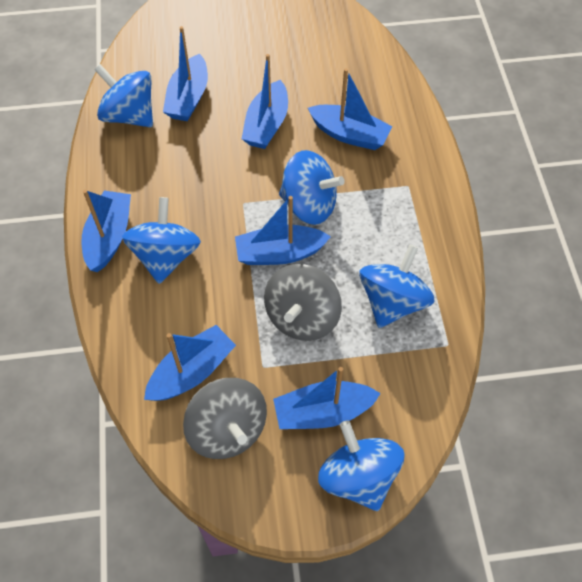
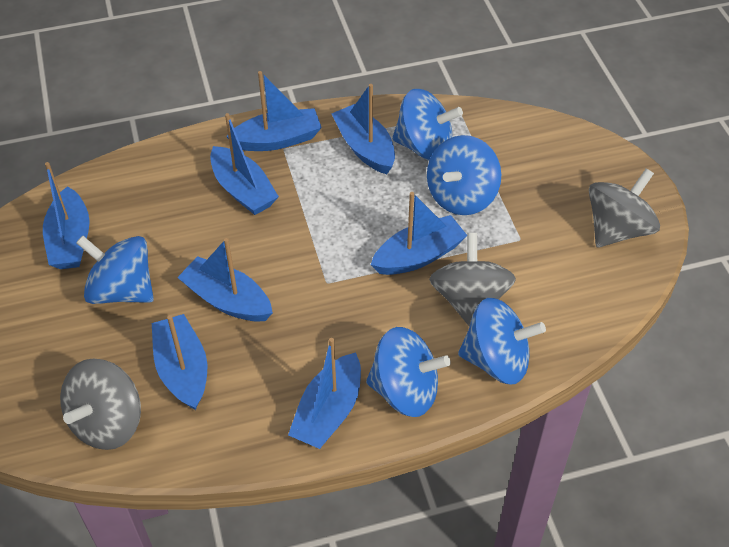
blue boat: [82,189,131,272] [144,325,236,401] [163,26,208,121] [235,196,331,265] [242,54,288,149] [273,367,381,429] [308,68,393,150] = 7 -> [43,162,90,269] [152,314,207,410] [177,238,273,322] [210,113,279,215] [226,71,322,151] [288,338,361,449] [331,84,395,174] [371,192,467,275] = 8
grey spinning top: [183,378,267,459] [264,264,342,341] = 2 -> [60,358,141,450] [429,233,516,327] [589,168,660,247] = 3

